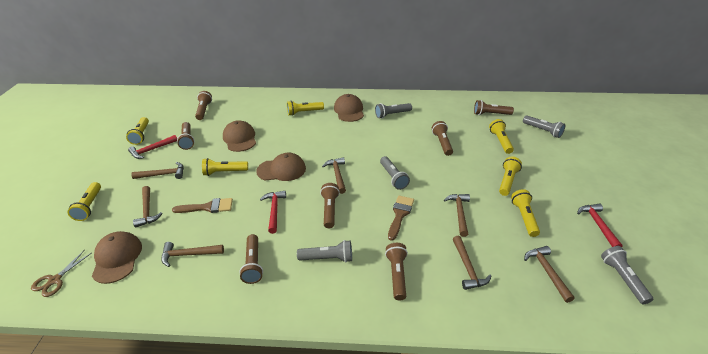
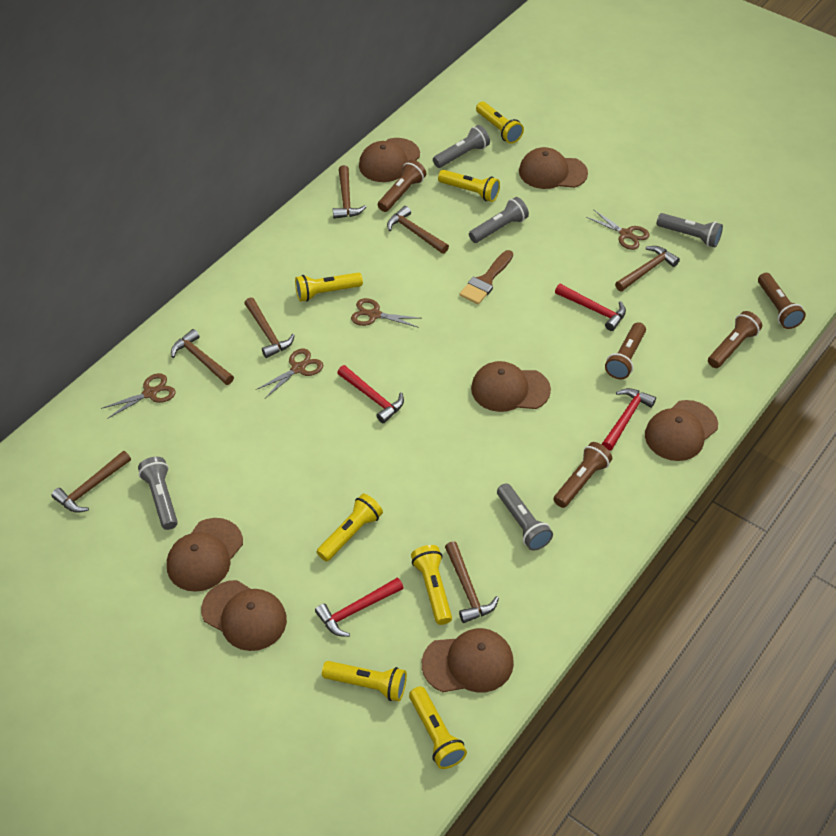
brown brush: [172,198,233,213] [388,196,414,241] = 2 -> [459,250,513,304] = 1
brown cap: [92,231,142,284] [223,120,256,152] [256,153,306,181] [334,94,364,122] = 4 -> [167,518,243,592] [201,580,287,651] [359,138,420,182] [422,628,514,692] [471,361,551,412] [519,147,588,189] [645,400,718,461] = 7
brown flashlight: [177,122,195,150] [195,91,212,120] [239,234,263,284] [320,183,340,228] [385,243,408,301] [432,121,453,156] [474,100,514,115] = 7 -> [378,160,426,212] [554,442,612,508] [605,322,646,379] [708,311,762,368] [758,273,806,329] = 5
brown scissors: [31,250,91,297] = 1 -> [101,373,176,419] [256,349,323,398] [351,298,419,328] [586,209,650,250] = 4
red hammer: [128,135,177,159] [260,191,286,234] [577,203,623,247] = 3 -> [315,577,403,637] [337,365,404,423] [555,284,626,331] [602,388,656,451] = 4

